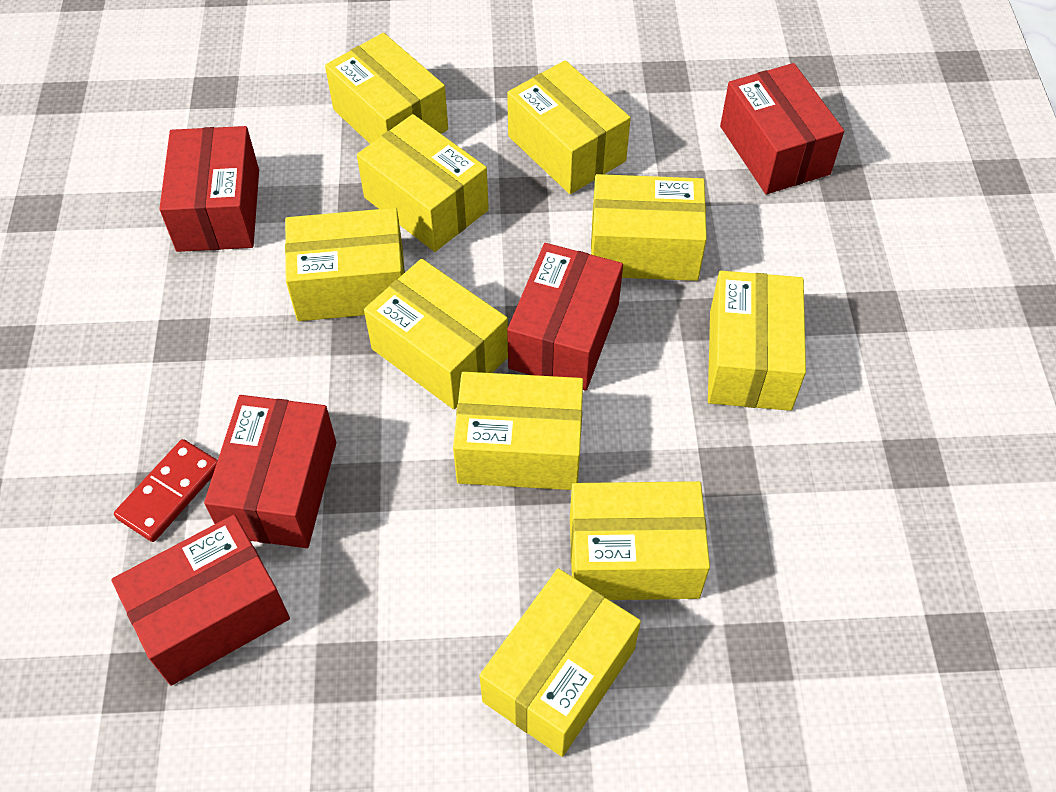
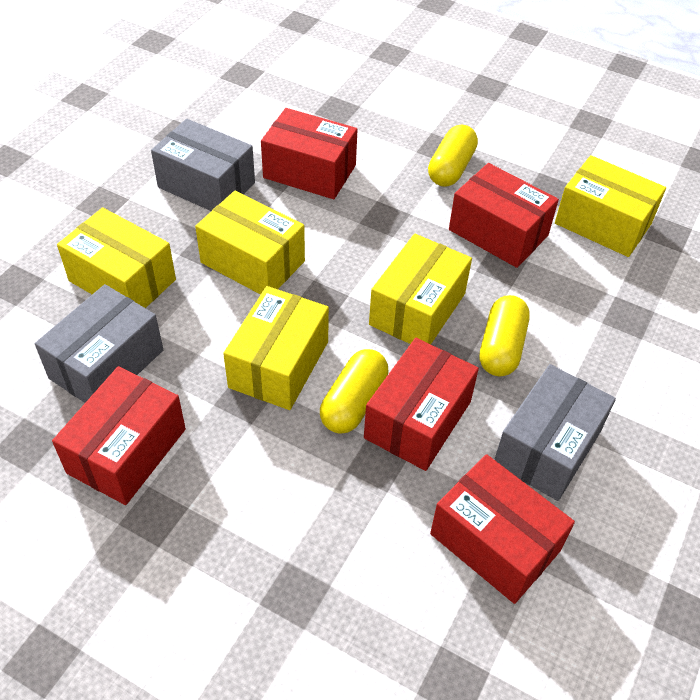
grey box: none = 0 -> [35,284,163,403] [151,119,255,211] [494,364,616,501] = 3
red domino: [114,439,218,542] = 1 -> none = 0
yellow box: [285,208,405,321] [325,33,448,144] [357,114,489,252] [364,259,508,410] [453,372,583,490] [479,568,641,757] [507,60,631,194] [570,481,710,600] [591,174,707,281] [708,271,806,411] = 10 -> [57,207,176,308] [195,191,305,295] [223,286,329,410] [369,234,472,344] [555,155,666,257] = 5
yellow capsule: none = 0 -> [320,349,388,434] [428,125,478,187] [480,295,530,376] = 3

